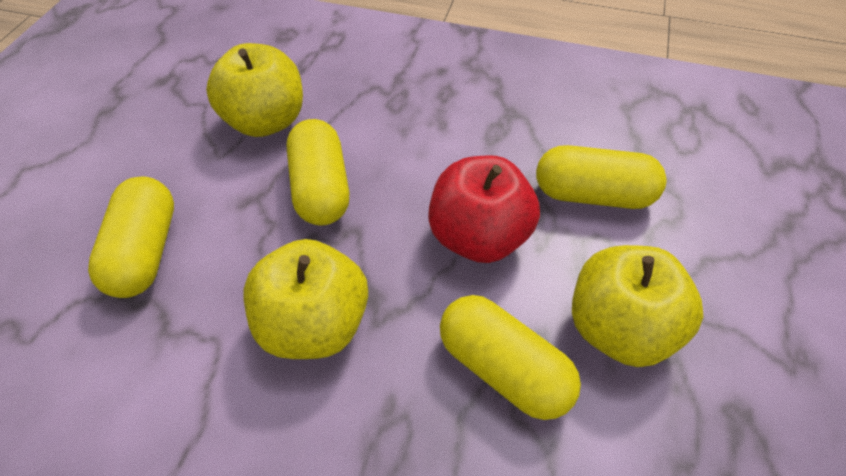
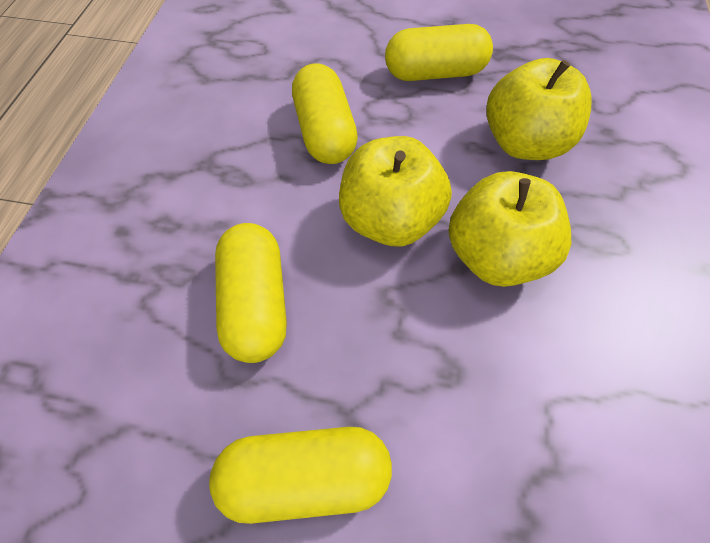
red apple: [428,155,540,263] = 1 -> none = 0

